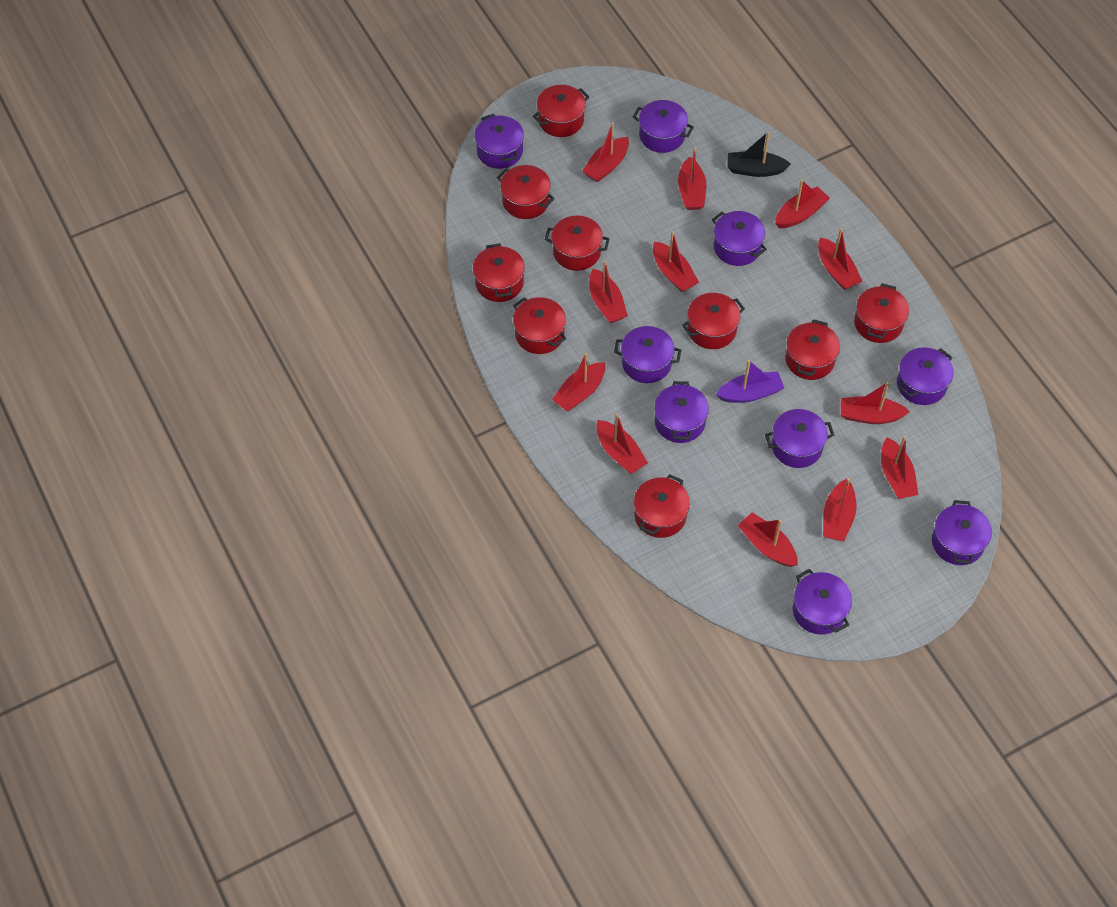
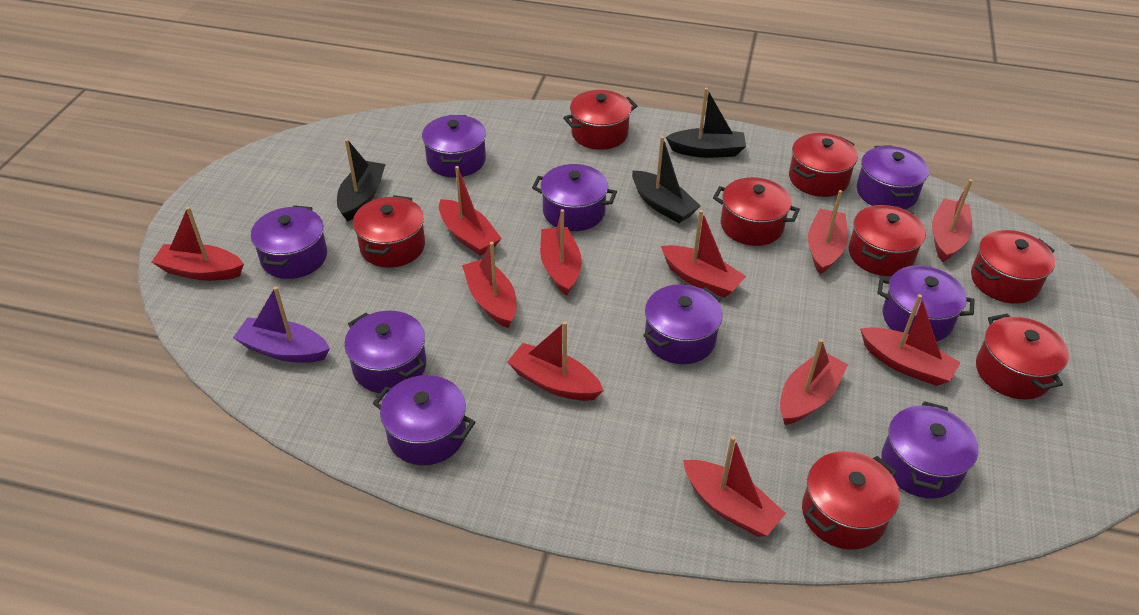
black boat: [727,131,791,177] = 1 -> [337,139,386,221] [632,136,700,223] [666,88,746,158] = 3
red boat: [552,353,605,412] [582,122,629,183] [589,261,628,323] [596,414,648,474] [653,231,699,292] [678,147,706,210] [738,513,798,567] [775,179,830,228] [818,228,863,290] [823,478,857,541] [841,382,910,424] [881,436,919,499] = 12 -> [152,207,244,281] [439,166,502,256] [462,242,516,328] [507,321,604,401] [540,209,582,296] [661,210,746,298] [683,436,786,537] [780,339,848,425] [808,190,848,275] [860,294,961,386] [932,179,973,262] = 11
red pot: [473,243,525,302] [497,165,555,219] [513,297,566,354] [533,85,589,137] [545,216,610,271] [634,474,690,538] [682,293,745,349] [785,319,840,380] [854,283,909,343] = 9 -> [353,195,425,268] [563,90,637,150] [713,177,800,246] [789,133,858,197] [802,451,900,550] [849,205,926,276] [971,230,1055,304] [976,313,1069,400] = 8

